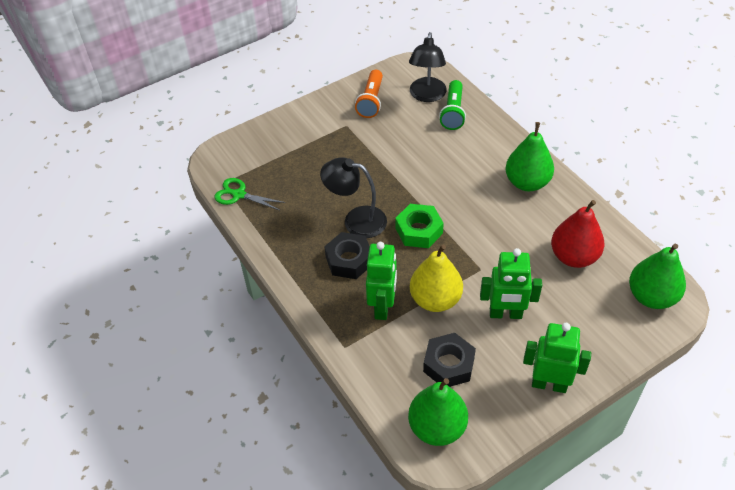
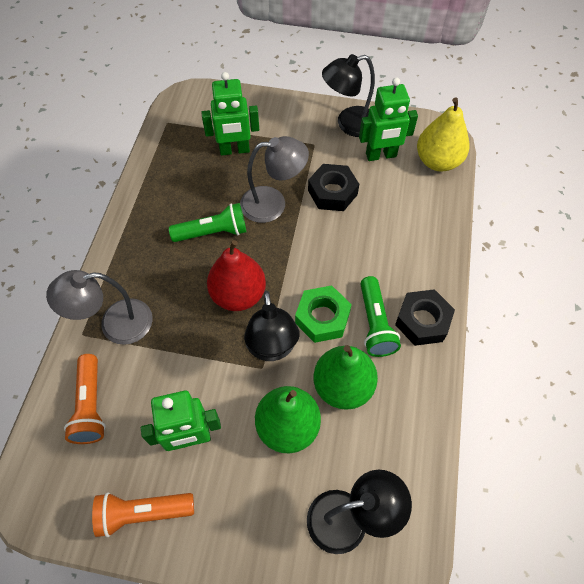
black lamp: [320,157,387,238] [409,32,447,102] = 2 -> [244,291,300,361] [307,470,412,554] [322,54,375,137] = 3
green flashlight: [439,80,466,130] = 1 -> [169,203,246,242] [360,276,401,357] = 2
green pear: [408,378,468,446] [505,122,554,191] [629,244,686,309] = 3 -> [255,386,321,453] [313,345,378,410] = 2
green scissors: [214,178,285,210] = 1 -> none = 0
grey lamp: none = 0 -> [46,270,153,345] [240,136,309,223] = 2
orange flashlight: [355,70,383,118] = 1 -> [64,354,106,444] [92,492,194,537] = 2

